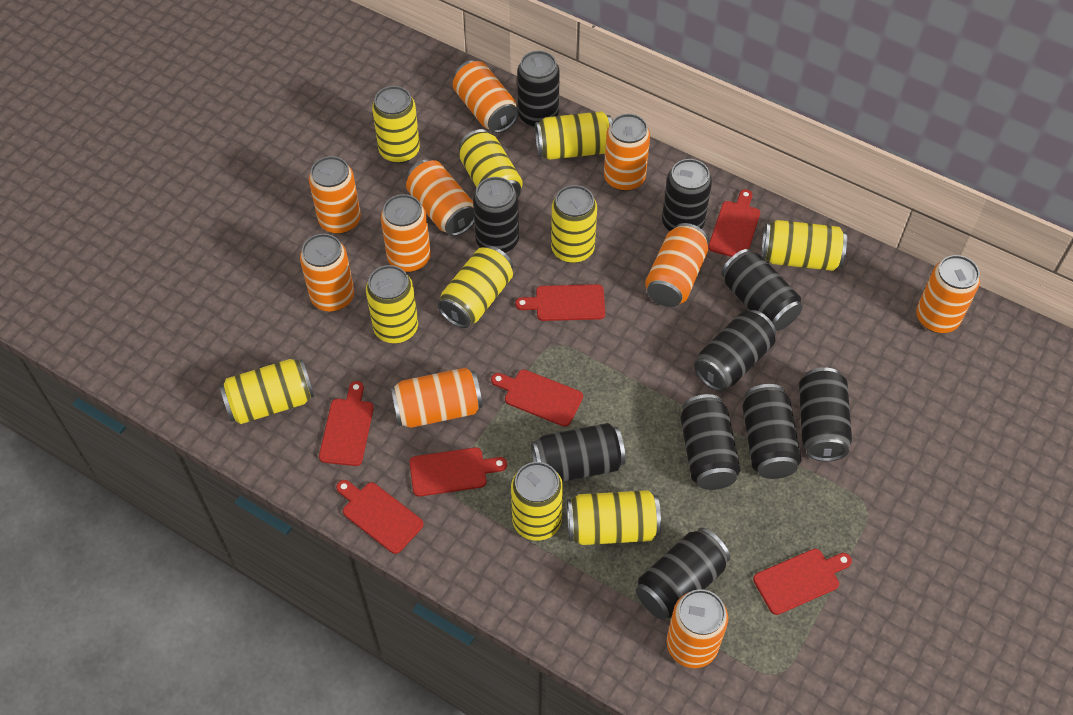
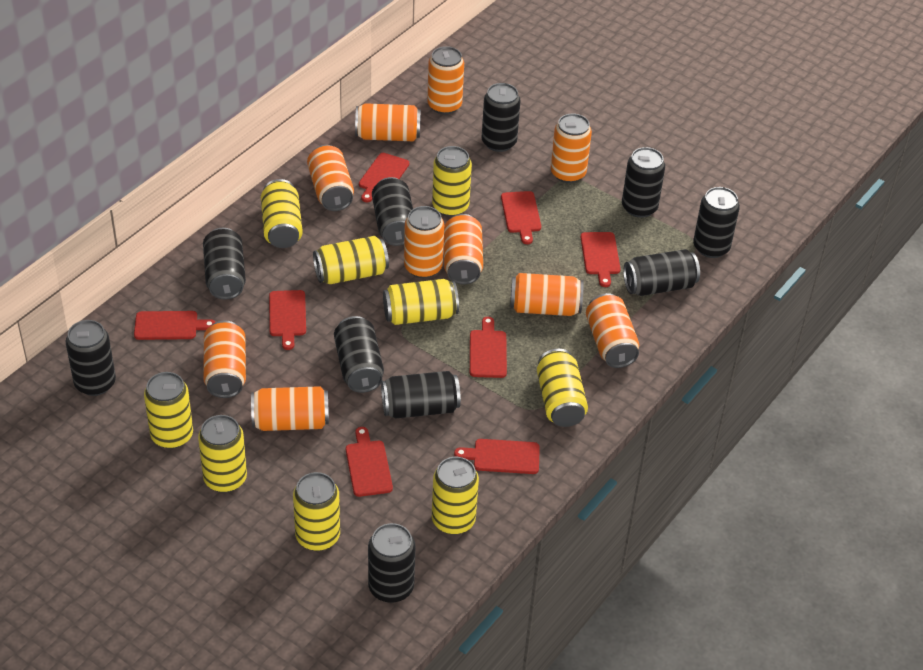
red cutting board: [319,381,374,466] [336,480,424,554] [409,447,507,497] [491,370,583,427] [515,284,605,321] [708,189,760,257] [753,549,852,615] = 7 -> [134,311,215,340] [269,290,306,350] [346,427,393,497] [359,153,409,202] [454,439,540,474] [470,317,507,378] [501,191,541,244] [580,232,621,287] = 8
yellow can: [220,359,314,424] [366,265,418,343] [372,86,420,163] [438,246,513,328] [459,129,523,197] [511,462,563,541] [535,111,612,160] [551,185,597,263] [567,490,661,545] [761,220,847,271] = 10 -> [144,372,193,449] [198,415,247,493] [261,179,303,248] [293,472,340,551] [313,236,389,284] [383,279,459,325] [432,146,472,217] [432,457,479,535] [537,349,588,427] = 9

